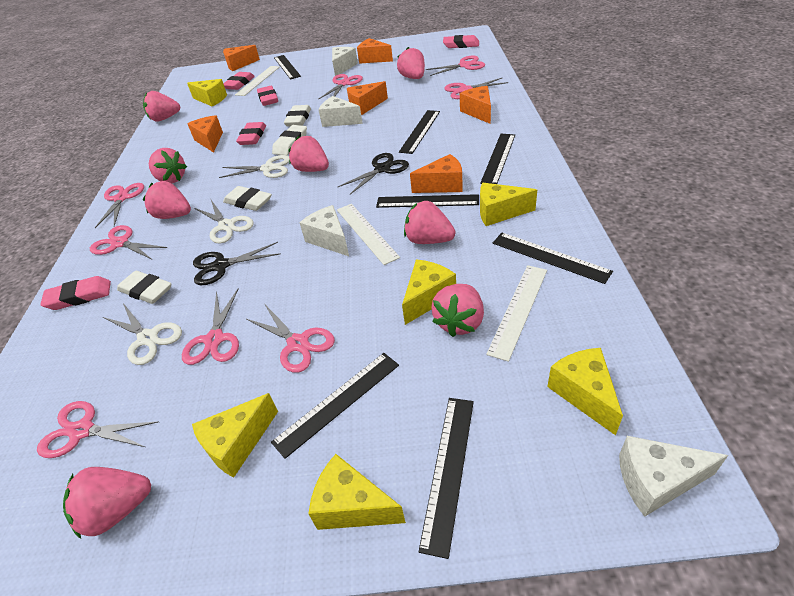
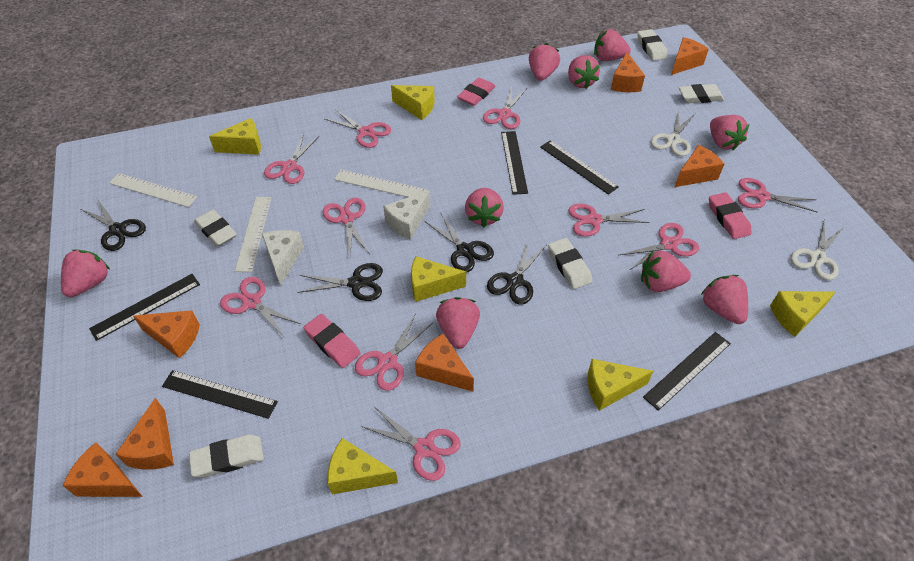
black ruler: [271,353,399,459] [274,55,301,79] [376,194,479,208] [399,110,440,154] [419,398,474,559] [480,134,515,184] [493,233,613,284] = 7 -> [89,274,200,341] [162,370,278,419] [501,131,528,195] [540,140,619,195] [643,332,731,411] = 5
black scissors: [193,242,281,285] [338,153,409,194] = 2 -> [81,199,146,251] [297,263,383,301] [426,212,494,272] [487,239,547,305] = 4
orange cheese: [187,115,223,153] [223,45,260,71] [347,81,388,115] [357,38,393,64] [410,154,463,193] [460,86,491,124] = 6 -> [63,442,143,497] [115,398,174,470] [133,310,200,358] [415,334,474,392] [611,52,645,92] [671,37,709,75] [675,145,724,187] = 7
pink eraser: [40,276,111,310] [223,72,255,90] [236,122,266,145] [257,86,278,106] [443,35,479,48] = 5 -> [303,314,361,368] [457,78,496,106] [709,192,752,239] = 3
pink scissors: [37,401,159,458] [90,225,167,259] [95,183,144,228] [182,288,239,365] [246,305,335,373] [318,74,363,100] [426,55,485,76] [444,78,509,99] = 8 -> [220,277,301,338] [264,133,319,184] [322,198,369,255] [325,109,391,148] [355,313,433,391] [361,407,461,481] [483,86,527,129] [568,204,650,237] [619,223,699,270] [738,178,817,212] = 10
pink strawberry: [63,467,151,539] [143,91,180,122] [143,181,191,219] [149,148,187,183] [289,136,329,172] [397,47,425,79] [404,201,455,244] [431,284,484,337] = 8 -> [61,249,110,297] [436,297,480,349] [465,188,504,227] [529,43,560,81] [568,55,600,89] [594,29,631,61] [641,250,691,292] [701,275,748,324] [710,115,749,150] = 9
white cheese: [300,205,349,256] [318,96,363,127] [332,47,358,76] [619,436,728,517] = 4 -> [262,230,304,286] [383,190,430,240] = 2
white eraser: [117,271,172,304] [223,186,272,211] [272,125,307,155] [284,105,311,127] = 4 -> [189,435,264,478] [194,209,237,247] [548,238,593,289] [637,29,668,61] [678,84,724,103] = 5
white scissors: [103,303,182,365] [194,200,254,244] [219,155,290,178] = 3 -> [651,109,695,156] [791,219,845,280] = 2

